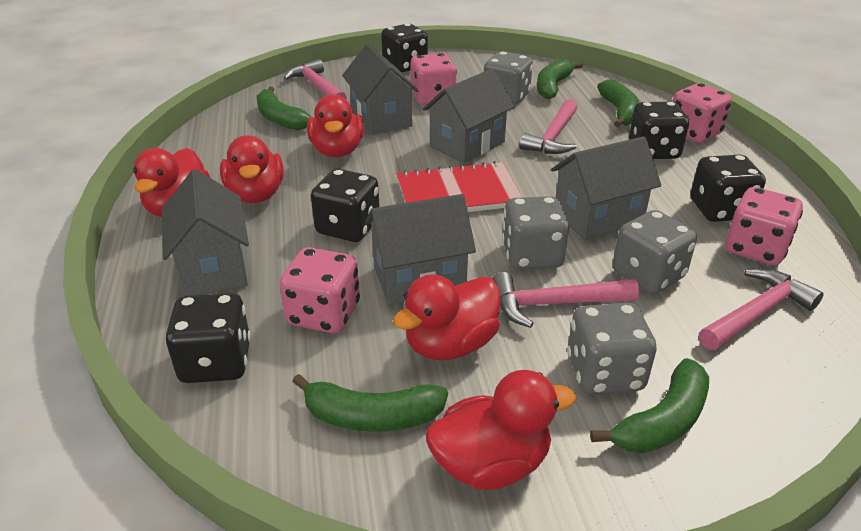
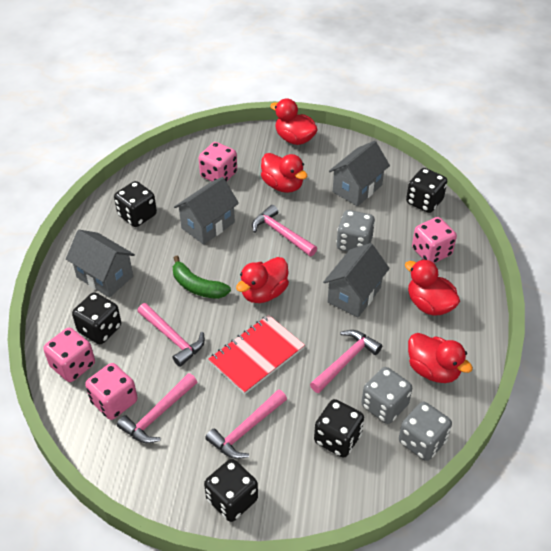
green banana: [257,87,311,130] [292,374,448,432] [537,59,583,99] [590,358,709,453] [597,80,640,127] = 5 -> [173,256,231,299] = 1
grey dice: [484,52,533,105] [502,196,569,270] [567,303,657,395] [613,210,697,294] = 4 -> [336,210,375,252] [361,367,412,424] [399,402,452,461] = 3
grey house: [162,169,249,296] [342,44,419,135] [365,194,476,305] [422,68,515,163] [551,136,661,240] = 5 -> [66,230,135,298] [174,177,239,245] [323,243,390,317] [329,141,390,206] = 4
pink hammer: [283,59,347,100] [492,272,639,328] [519,99,578,154] [699,268,824,350] = 4 -> [117,373,197,443] [137,303,205,367] [205,389,287,459] [252,205,317,256] [310,330,382,393] = 5

